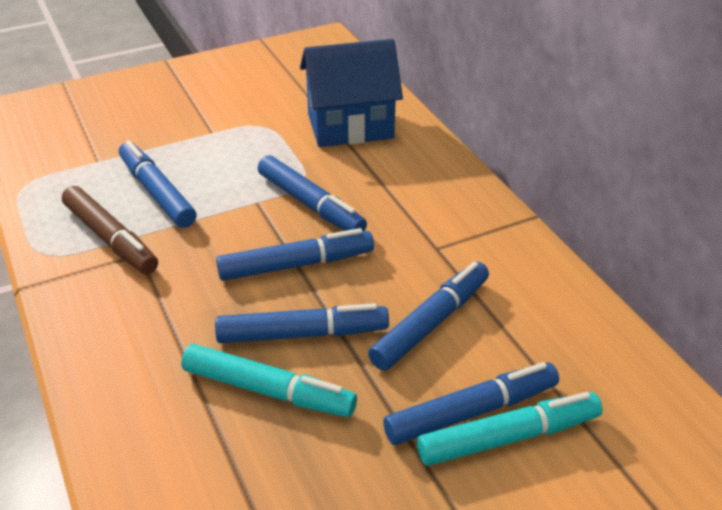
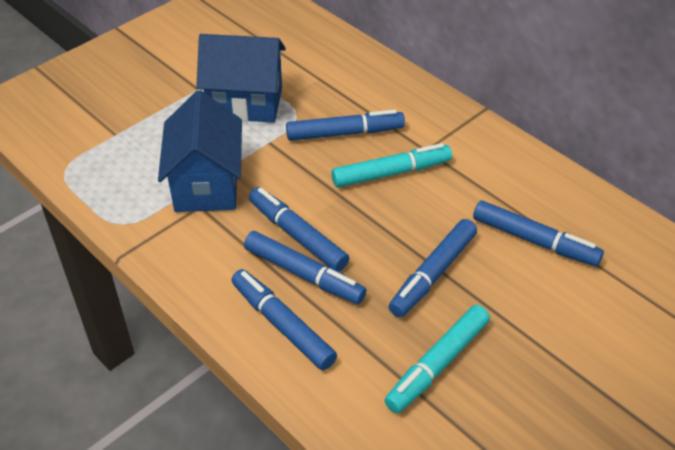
blue house: [300,39,403,147] = 1 -> [158,90,242,212] [196,34,286,123] = 2
brown marker: [62,186,158,274] = 1 -> none = 0

